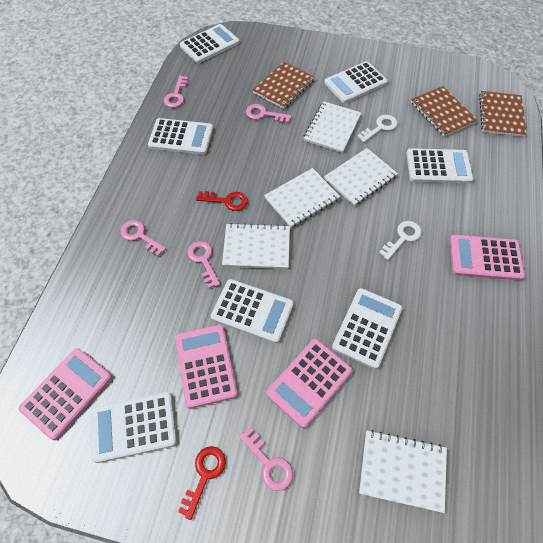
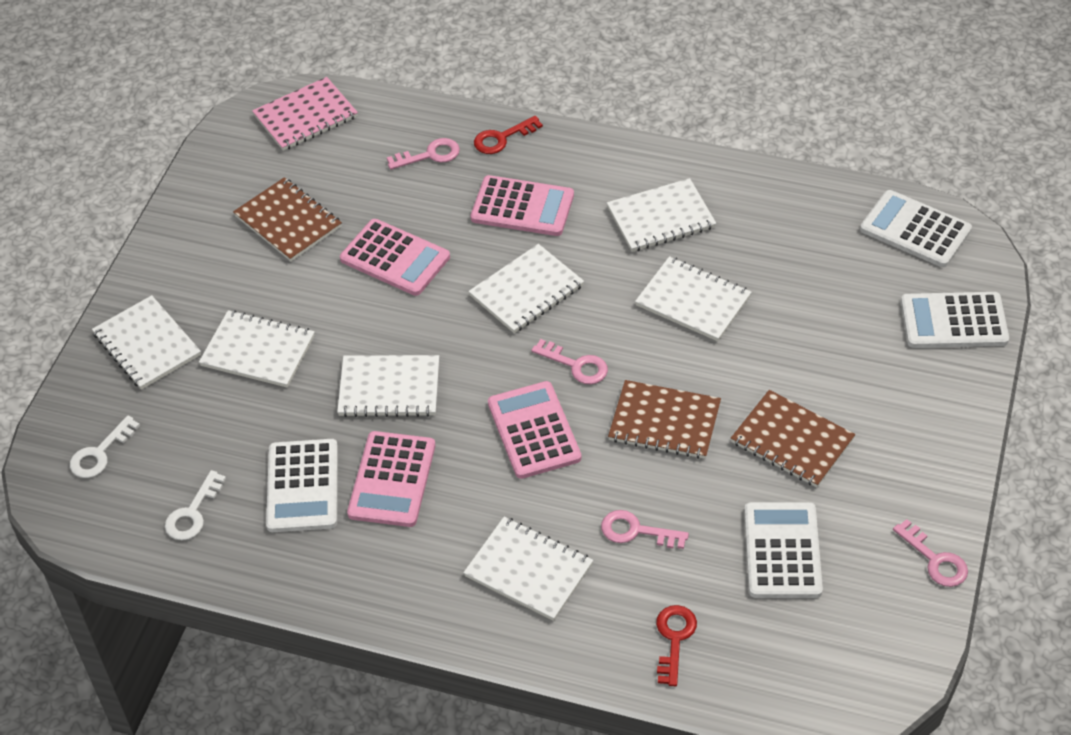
pink key: [120,220,166,256] [164,76,188,108] [187,241,220,288] [239,428,293,491] [246,104,291,123] = 5 -> [387,138,460,170] [531,339,608,384] [601,510,689,549] [893,519,968,587] = 4
pink notebook: none = 0 -> [252,77,358,151] = 1
white calculator: [90,392,177,463] [148,118,213,155] [180,24,239,63] [211,279,293,343] [324,61,388,103] [332,288,402,369] [406,148,473,183] = 7 -> [266,439,338,532] [744,502,823,598] [860,190,972,267] [901,292,1009,348] = 4
white notebook: [222,223,290,269] [264,168,340,228] [304,101,361,153] [324,148,398,206] [359,430,447,513] = 5 -> [92,295,201,390] [199,310,315,387] [337,355,439,417] [463,517,593,621] [469,244,584,333] [607,178,716,252] [635,256,752,341] = 7

